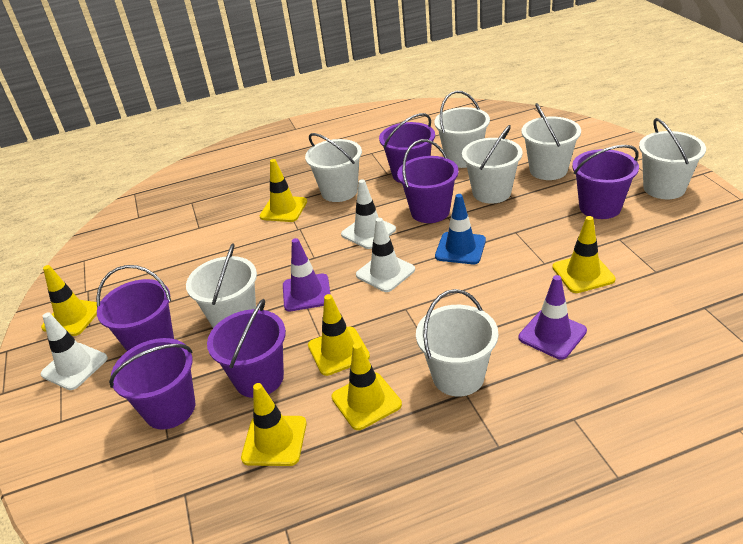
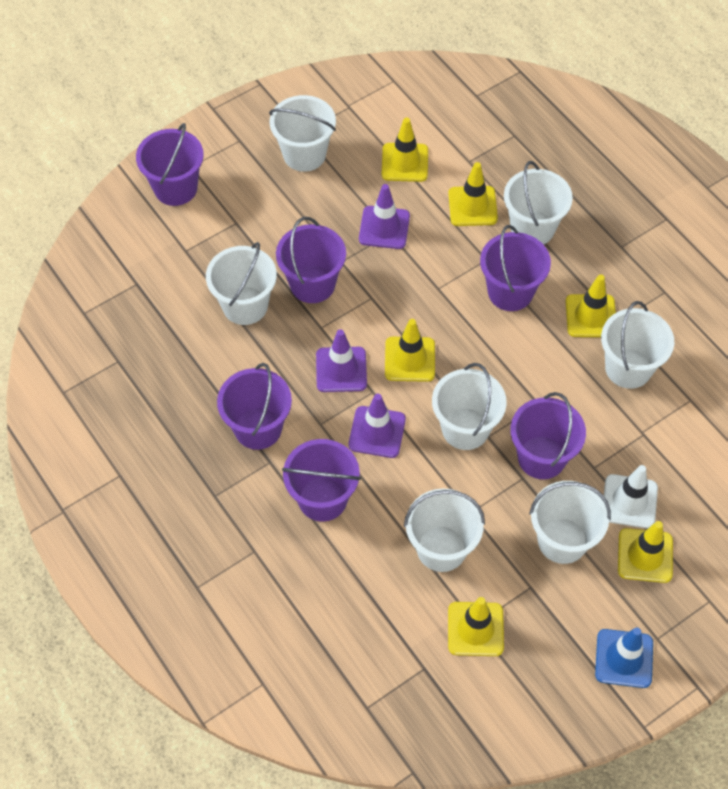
purple traffic cone: [283,238,331,312] [518,275,587,360] = 2 -> [316,329,367,392] [349,394,406,458] [359,184,410,249] = 3
white traffic cone: [40,312,108,390] [341,179,396,249] [356,218,415,292] = 3 -> [604,465,658,528] = 1

